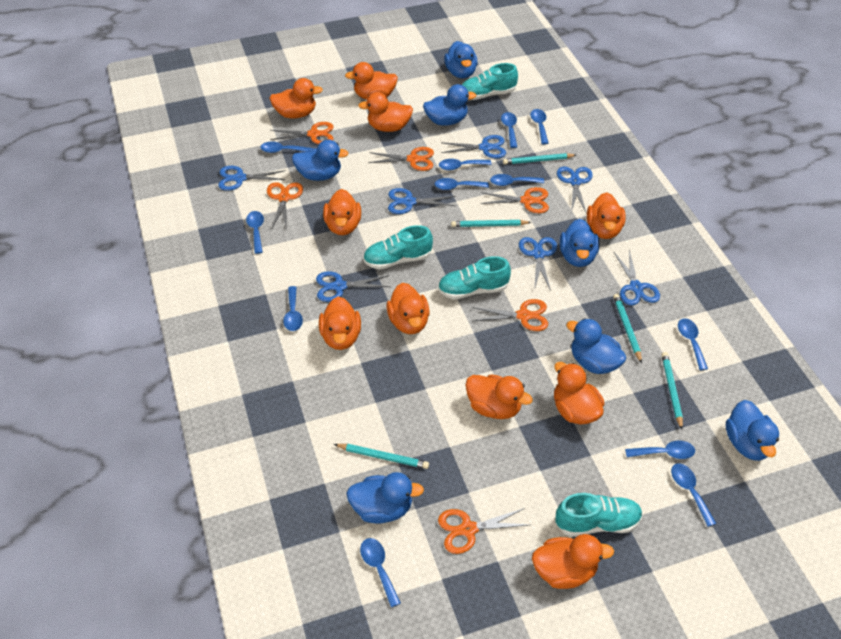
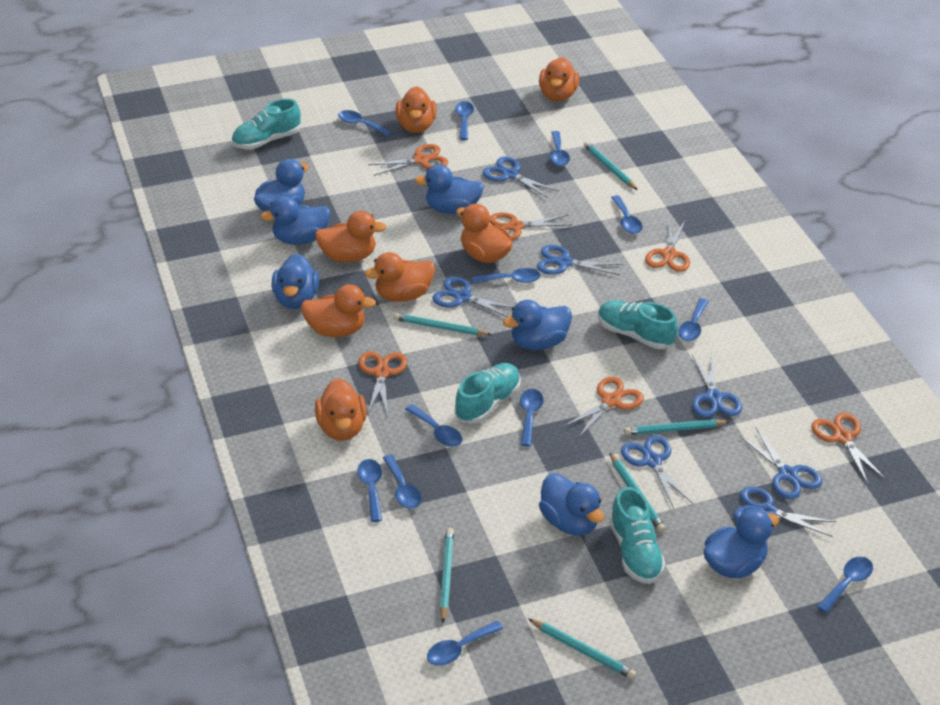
orange duck: [270,78,323,118] [319,297,361,350] [323,189,361,235] [345,62,398,100] [358,92,413,132] [386,283,429,334] [466,374,533,419] [532,534,614,589] [554,362,604,425] [587,193,626,239] = 10 -> [301,284,376,337] [315,211,387,262] [315,378,367,441] [365,252,435,302] [395,86,437,133] [456,204,513,263] [539,57,579,101] = 7
turquoise pencil: [334,444,429,469] [451,220,532,227] [503,153,576,165] [613,294,642,363] [661,352,683,430] = 5 -> [393,313,492,335] [440,528,454,623] [528,619,637,679] [583,141,638,190] [609,452,666,533] [624,419,730,435] = 6

